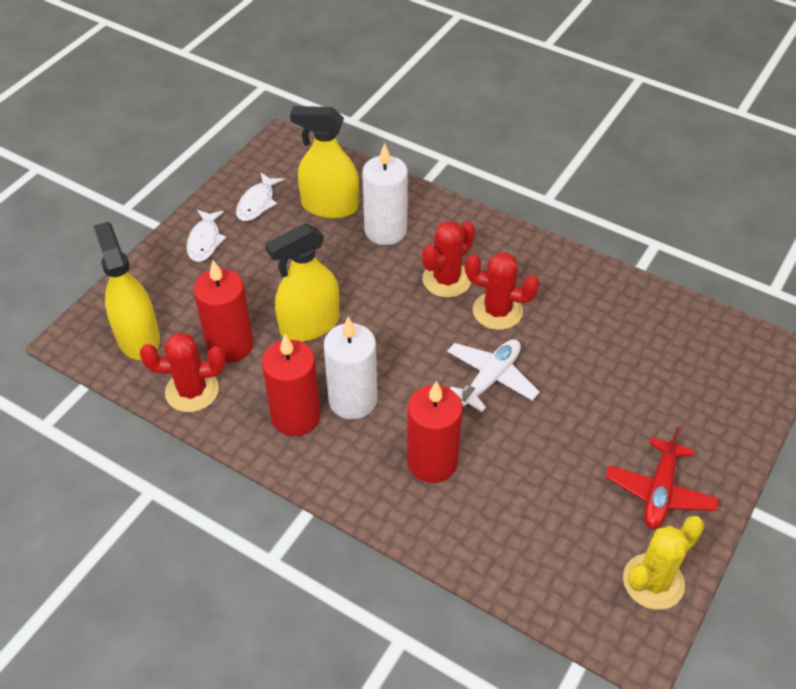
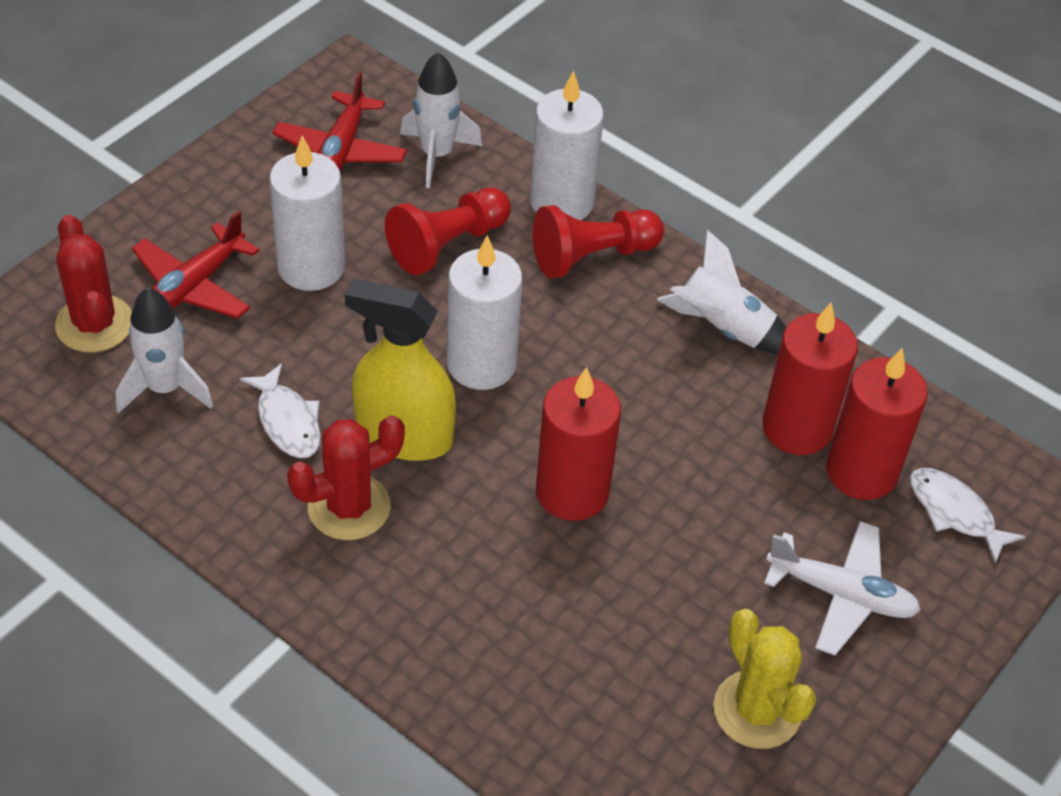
red cactus: [140,332,225,412] [422,221,475,298] [465,252,539,330] = 3 -> [55,215,132,353] [287,415,405,540] = 2
red pawn: none = 0 -> [385,187,511,276] [533,205,664,278] = 2
red plane: [605,427,719,529] = 1 -> [132,211,260,319] [273,72,407,171] = 2
white candle: [324,317,377,419] [362,143,408,245] = 2 -> [269,136,345,291] [447,235,522,390] [530,70,604,220] = 3
white rocket: none = 0 -> [116,287,213,413] [400,52,482,188] [657,230,786,355] = 3
yellow spray bottle: [94,222,160,360] [265,223,339,342] [290,106,359,219] = 3 -> [345,279,456,461] = 1

